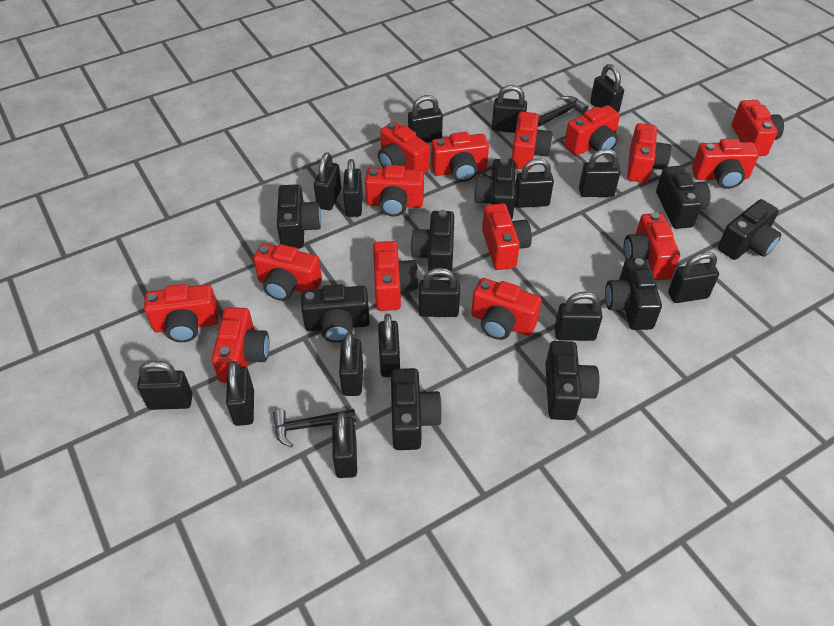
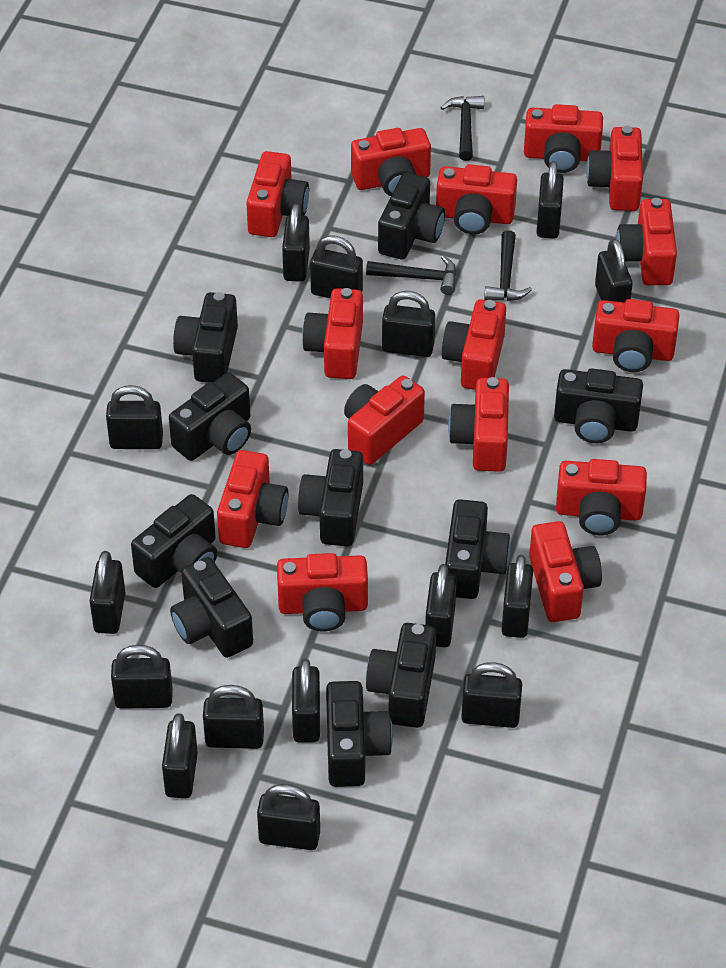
black camera: [277,184,321,248] [301,284,370,343] [391,368,442,450] [411,210,454,278] [474,158,516,220] [545,341,599,420] [605,258,662,330] [656,166,710,229] [718,199,782,260] = 9 -> [131,494,217,588] [169,373,251,461] [170,557,253,658] [173,292,238,383] [298,449,363,546] [326,681,393,787] [366,623,436,728] [378,173,445,260] [445,499,511,599] [554,369,643,443] = 10
black hammer: [273,409,356,448] [538,96,588,127] = 2 -> [366,255,456,295] [440,96,484,161] [484,230,532,301] = 3

